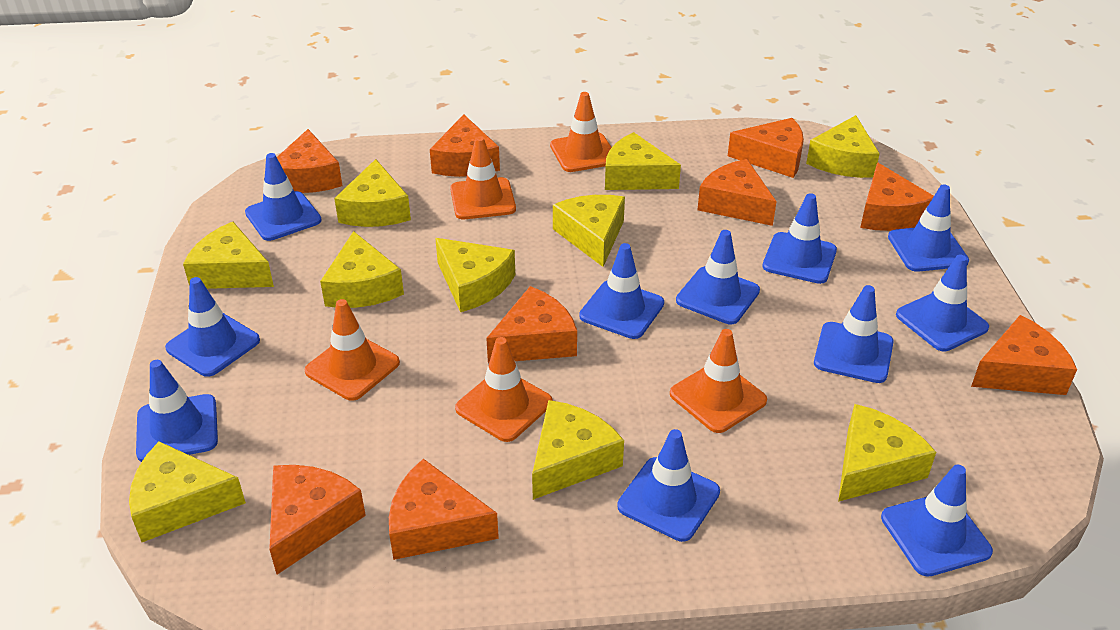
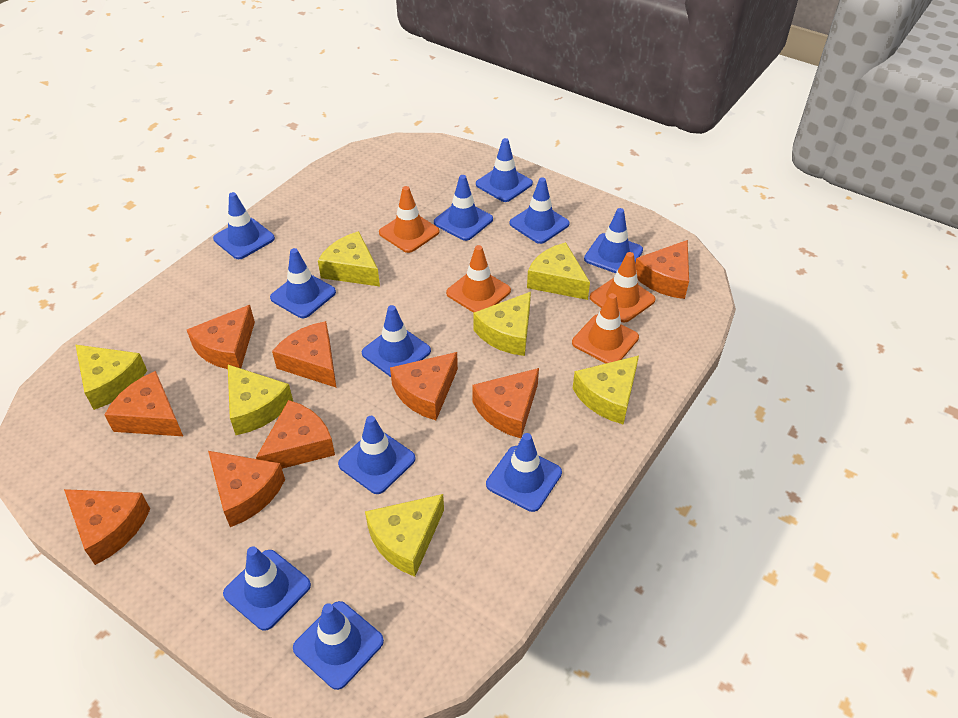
orange traffic cone: [304,299,400,401] [450,136,516,219] [455,337,553,442] [550,92,612,172] [670,329,767,433] = 5 -> [379,186,439,253] [446,245,511,313] [572,293,639,364] [590,252,656,322] = 4
yellow cheese: [129,442,246,542] [183,222,274,289] [320,231,404,308] [334,159,411,227] [435,238,515,312] [532,400,624,500] [553,195,625,267] [605,132,681,190] [806,115,880,178] [838,404,936,502] = 10 -> [76,345,147,410] [228,365,293,435] [318,231,380,287] [365,494,444,577] [473,292,531,356] [527,242,590,300] [572,356,639,424] = 7

